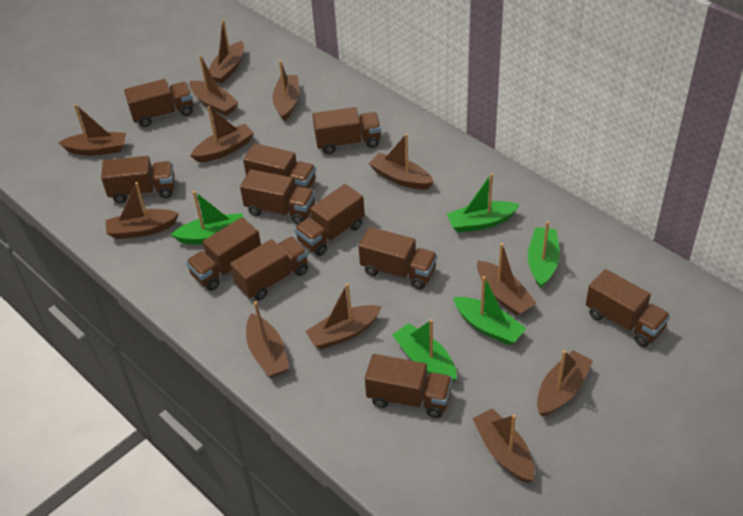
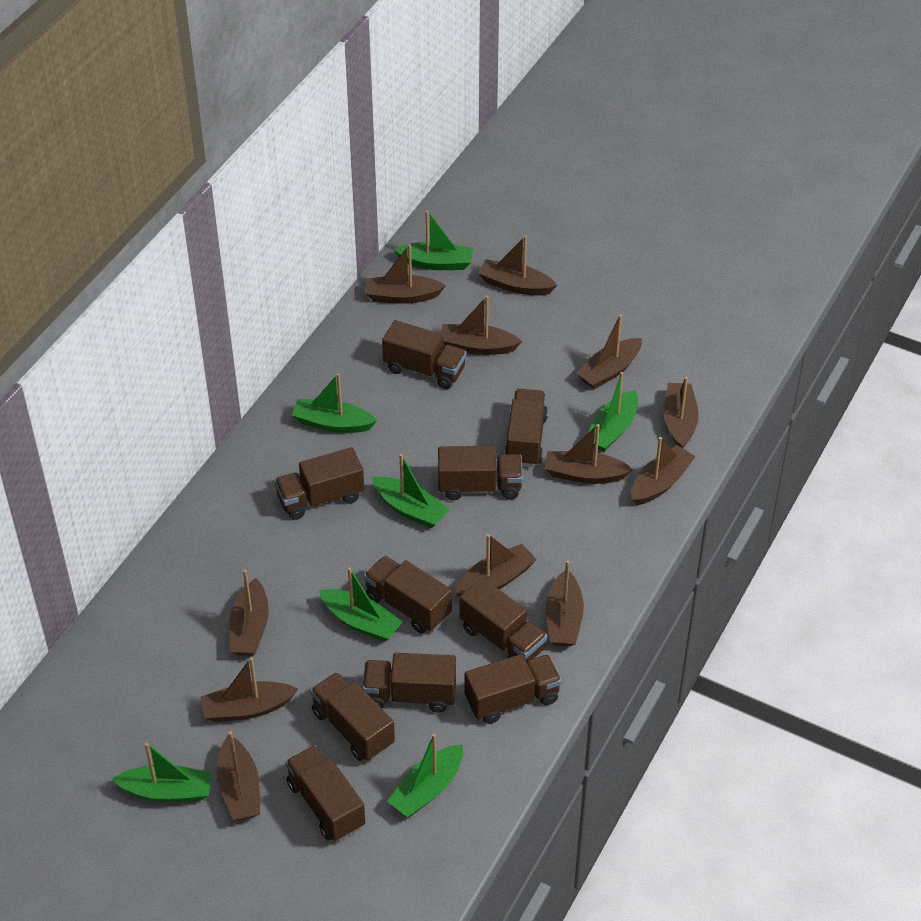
brown truck: [101,156,175,203] [124,79,193,127] [186,217,261,291] [230,237,308,301] [240,169,315,225] [243,143,316,188] [294,184,365,256] [312,107,381,154] [358,227,437,289] [365,354,452,418] [586,269,670,347] = 11 -> [275,447,364,520] [285,745,365,841] [310,672,395,761] [362,653,456,713] [364,556,452,633] [382,320,466,389] [438,446,523,500] [459,578,547,662] [464,654,562,724] [504,389,548,467] = 10
green boat: [171,191,243,244] [392,319,457,382] [447,173,519,233] [453,276,527,345] [528,221,560,289] = 5 -> [112,742,212,802] [292,373,377,433] [319,567,403,642] [372,454,450,528] [387,734,463,817] [394,210,473,270] [587,372,638,452] = 7

